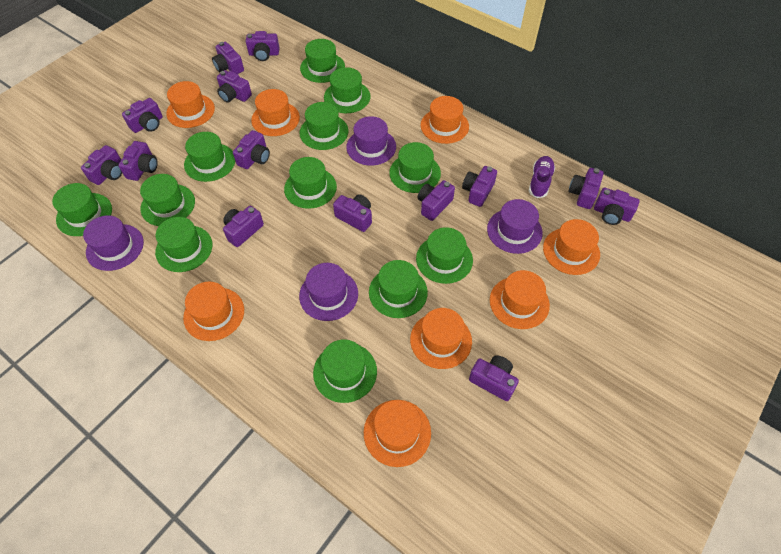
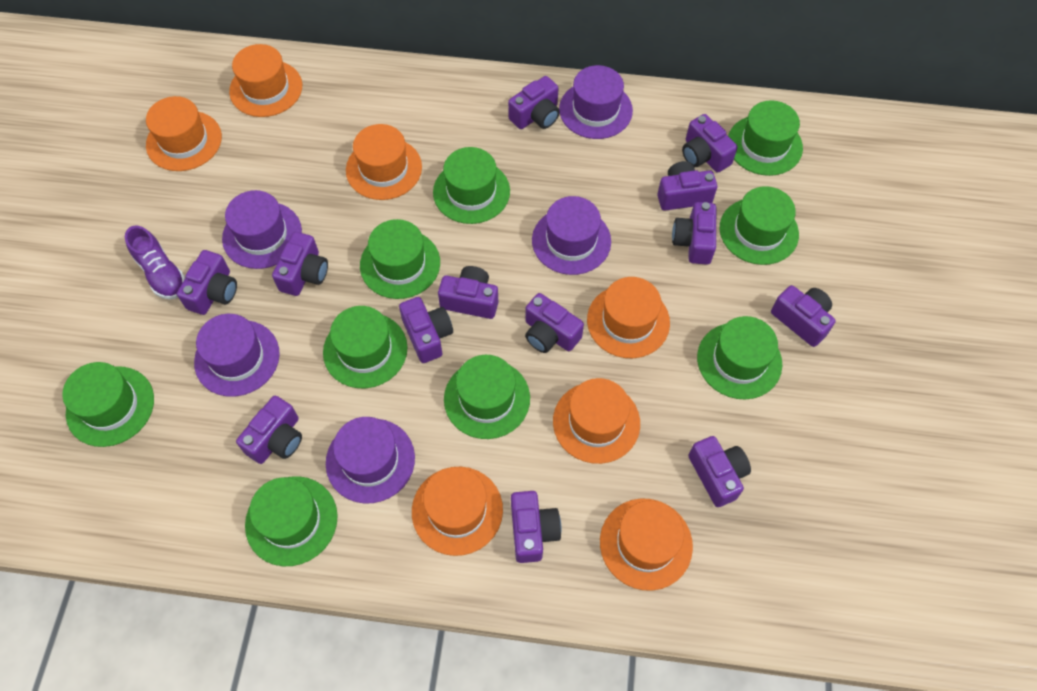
green hat: [52,183,112,236] [140,174,195,226] [155,217,212,272] [184,132,235,182] [284,157,337,209] [300,39,345,83] [300,102,349,150] [313,339,377,403] [324,67,371,113] [369,260,428,318] [389,142,441,193] [416,227,473,284] = 12 -> [62,362,154,447] [245,476,338,566] [323,306,408,388] [360,219,440,299] [433,147,510,224] [444,355,530,439] [697,316,782,399] [720,186,799,265] [728,100,803,176] = 9
orange hat: [166,81,215,128] [183,281,244,341] [251,89,300,136] [364,400,431,467] [410,308,472,369] [421,96,469,144] [490,270,550,329] [543,219,600,275] = 8 -> [146,96,222,171] [229,44,302,117] [346,124,422,200] [412,467,503,556] [553,378,640,464] [587,277,670,358] [600,499,693,591] = 7
purple camera: [81,145,122,185] [118,141,158,181] [122,98,163,133] [212,42,244,74] [217,70,252,103] [223,206,264,247] [233,130,270,169] [246,31,280,61] [333,194,372,232] [418,180,455,221] [462,166,497,207] [469,355,519,401] [569,168,604,209] [594,188,640,225] = 14 -> [177,250,237,315] [236,396,302,464] [272,232,328,296] [399,297,453,363] [438,266,498,319] [508,76,560,129] [511,491,561,563] [525,293,584,353] [657,161,717,211] [672,202,716,265] [682,114,738,173] [688,436,751,507] [771,285,836,347] = 13
purple hat: [83,215,144,271] [299,263,358,321] [346,116,396,166] [487,199,543,254] = 4 -> [194,314,280,397] [222,190,302,269] [326,417,415,503] [532,196,611,275] [559,65,633,139] = 5

